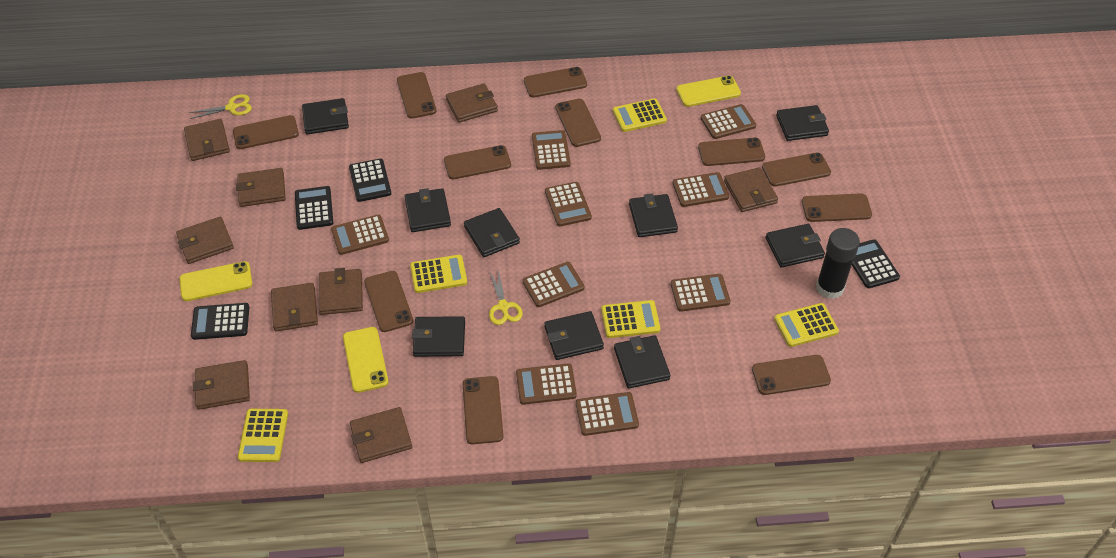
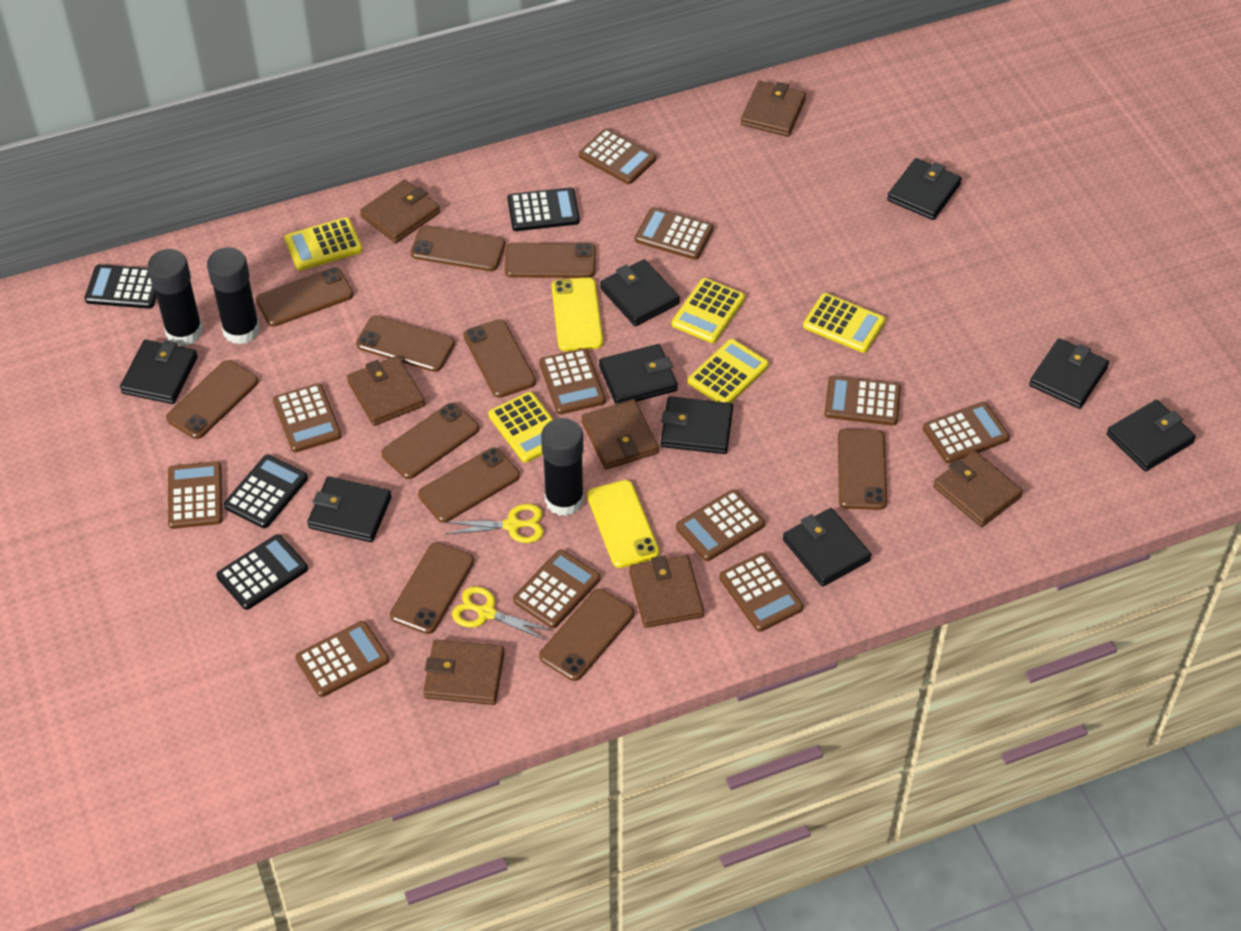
black glue stick: [816,228,860,299] = 1 -> [147,249,203,346] [207,247,260,345] [541,418,584,516] = 3
brown calculator: [331,214,389,255] [516,363,577,405] [522,262,585,307] [532,130,571,170] [545,182,592,226] [576,392,639,436] [671,274,730,312] [673,172,729,207] [701,104,756,139] = 9 -> [168,461,223,529] [273,383,342,452] [295,621,389,697] [513,549,601,628] [539,348,606,414] [579,129,656,184] [635,207,713,260] [676,489,765,561] [719,553,803,632] [824,376,901,426] [923,402,1010,463] = 11
brown wallet: [176,217,234,264] [184,119,230,161] [193,360,250,410] [236,168,286,207] [271,283,318,331] [319,268,363,315] [350,407,412,463] [446,83,498,123] [724,167,778,212] = 9 -> [347,356,425,426] [360,180,440,243] [423,640,505,705] [582,399,659,469] [629,555,704,628] [741,81,806,137] [933,450,1023,527] = 7
yellow phone: [179,261,252,301] [343,327,389,393] [676,76,741,107] = 3 -> [552,277,603,351] [587,480,659,568] = 2

